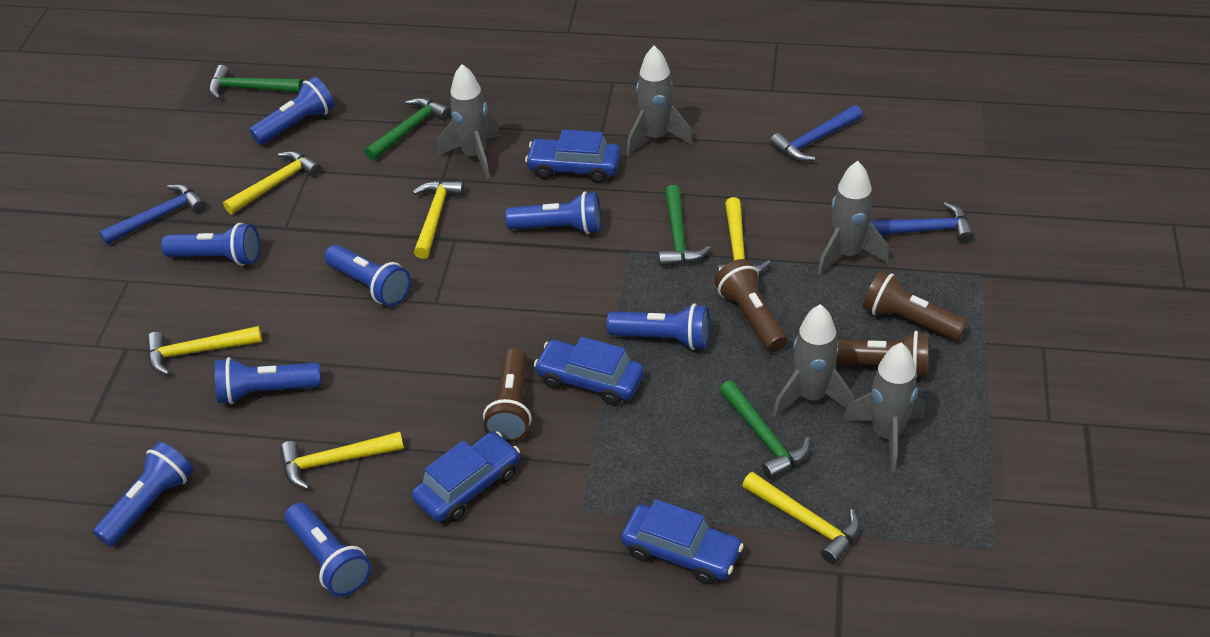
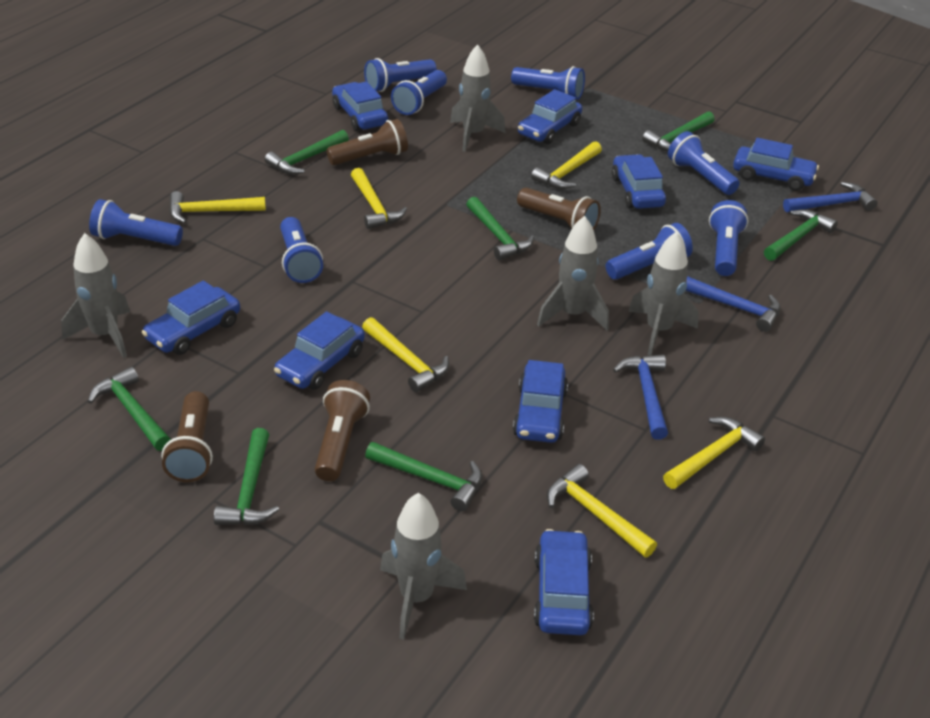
blue car: [412,431,520,523] [525,129,620,183] [534,337,644,405] [621,499,744,585] = 4 -> [141,281,240,355] [274,311,365,390] [332,81,388,131] [513,360,568,443] [518,89,582,144] [534,529,594,635] [612,154,666,209] [733,138,819,191] = 8
green hammer: [209,65,303,100] [365,97,451,161] [659,185,711,267] [719,380,810,479] = 4 -> [88,367,171,451] [214,428,279,525] [265,130,349,174] [365,442,482,511] [466,197,534,260] [642,112,714,152] [764,209,838,261] = 7

